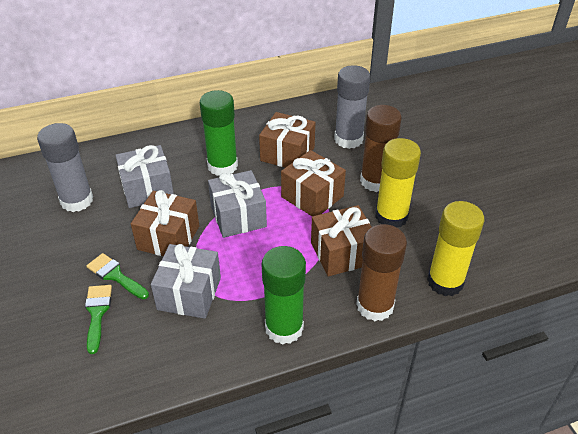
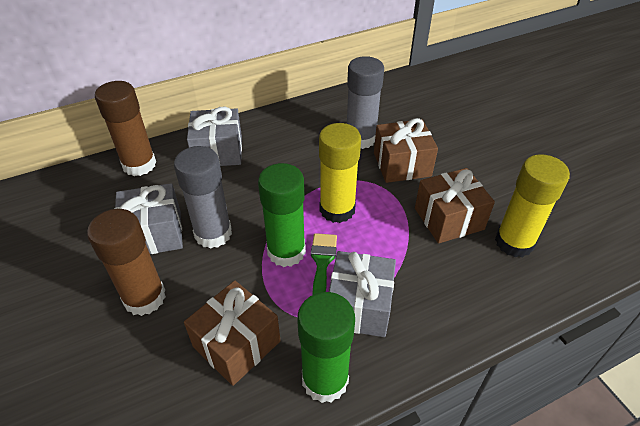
brown gift: [131,190,199,256] [259,112,315,168] [281,150,346,216] [311,205,371,276] = 4 -> [184,280,280,386] [374,118,438,183] [415,168,495,244] = 3
green brush: [85,285,112,354] [86,253,149,299] = 2 -> [311,233,337,295] = 1

